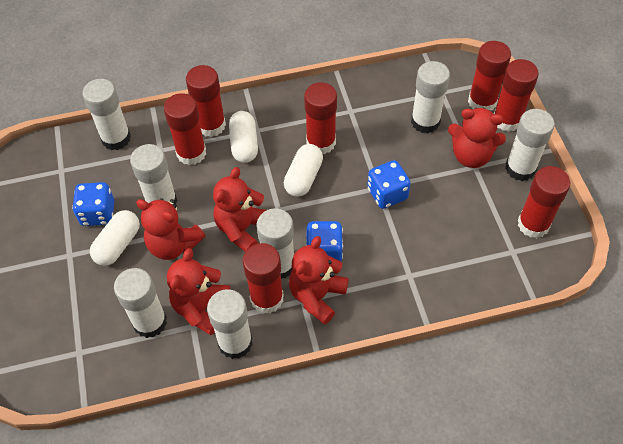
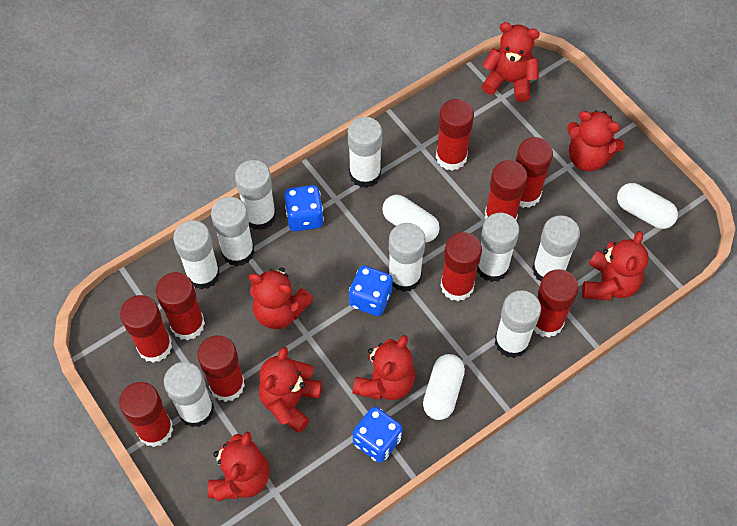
red glue stick: [164,93,206,165] [186,65,226,137] [243,243,284,314] [304,83,337,154] [468,41,511,111] [494,59,539,132] [518,166,570,238] = 7 -> [119,382,173,447] [120,295,172,363] [156,272,205,340] [197,335,245,402] [436,99,474,171] [440,232,482,301] [485,160,528,220] [516,137,553,208] [534,269,579,338] = 9
red teddy bear: [136,198,205,260] [167,248,231,335] [213,167,266,252] [289,236,348,325] [448,107,506,168] = 5 -> [208,432,270,501] [249,268,313,329] [259,347,322,433] [353,335,415,400] [482,22,540,102] [567,110,625,171] [582,231,649,301] = 7
white glue stick: [83,79,131,150] [114,268,167,338] [130,144,178,206] [207,289,253,359] [257,208,294,279] [411,61,450,133] [505,109,555,181] = 7 -> [164,362,214,427] [173,220,220,290] [211,197,255,267] [235,160,276,231] [348,117,382,188] [388,223,426,292] [477,213,519,282] [495,290,541,358] [532,215,580,281] = 9

